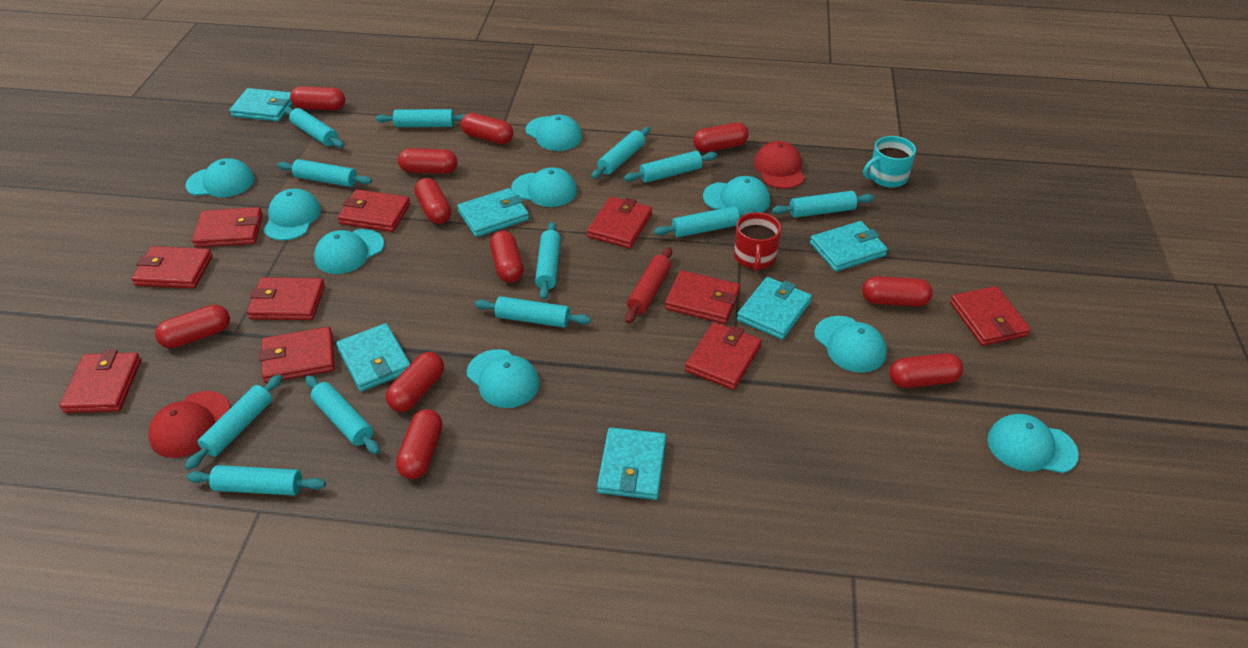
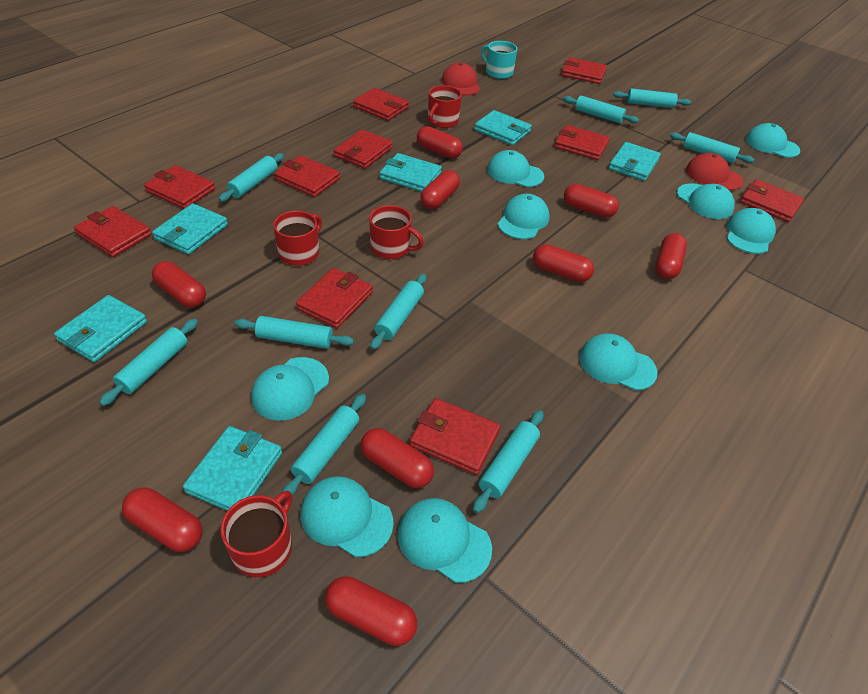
red capsule: [155,305,230,348] [290,86,345,111] [386,352,444,412] [396,409,443,479] [398,148,457,174] [414,178,451,224] [461,113,513,144] [490,231,524,283] [693,122,749,152] [862,276,933,306] [889,353,963,388] = 11 -> [122,488,203,552] [152,261,206,308] [325,576,417,646] [361,428,434,488] [417,126,463,159] [420,170,460,209] [533,244,594,282] [564,184,619,218] [655,233,687,279] = 9
red mug: [734,212,781,271] = 1 -> [220,491,292,577] [273,211,322,266] [369,205,424,259] [428,85,462,128] = 4
red rolling pin: [625,247,672,323] = 1 -> none = 0
turquoise rolling pin: [185,374,283,470] [187,465,326,495] [278,159,372,187] [284,107,344,148] [305,375,380,454] [376,109,466,127] [475,296,591,328] [535,222,561,300] [591,127,650,179] [624,151,717,183] [654,206,757,237] [772,191,874,218] = 12 -> [99,319,198,406] [219,153,284,202] [235,316,354,349] [282,394,366,500] [370,274,427,350] [473,410,544,513] [563,95,639,124] [613,88,691,108] [670,132,754,163] = 9

